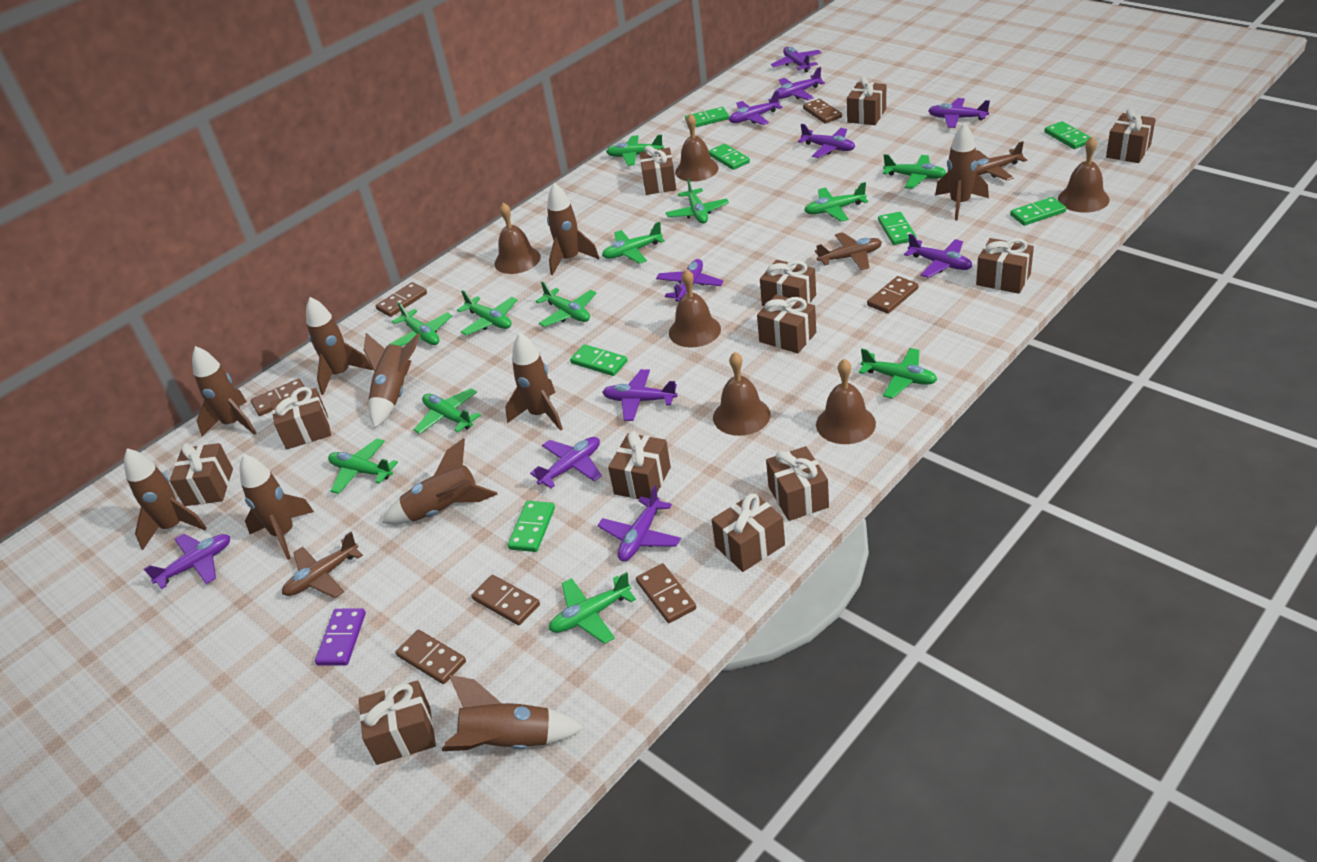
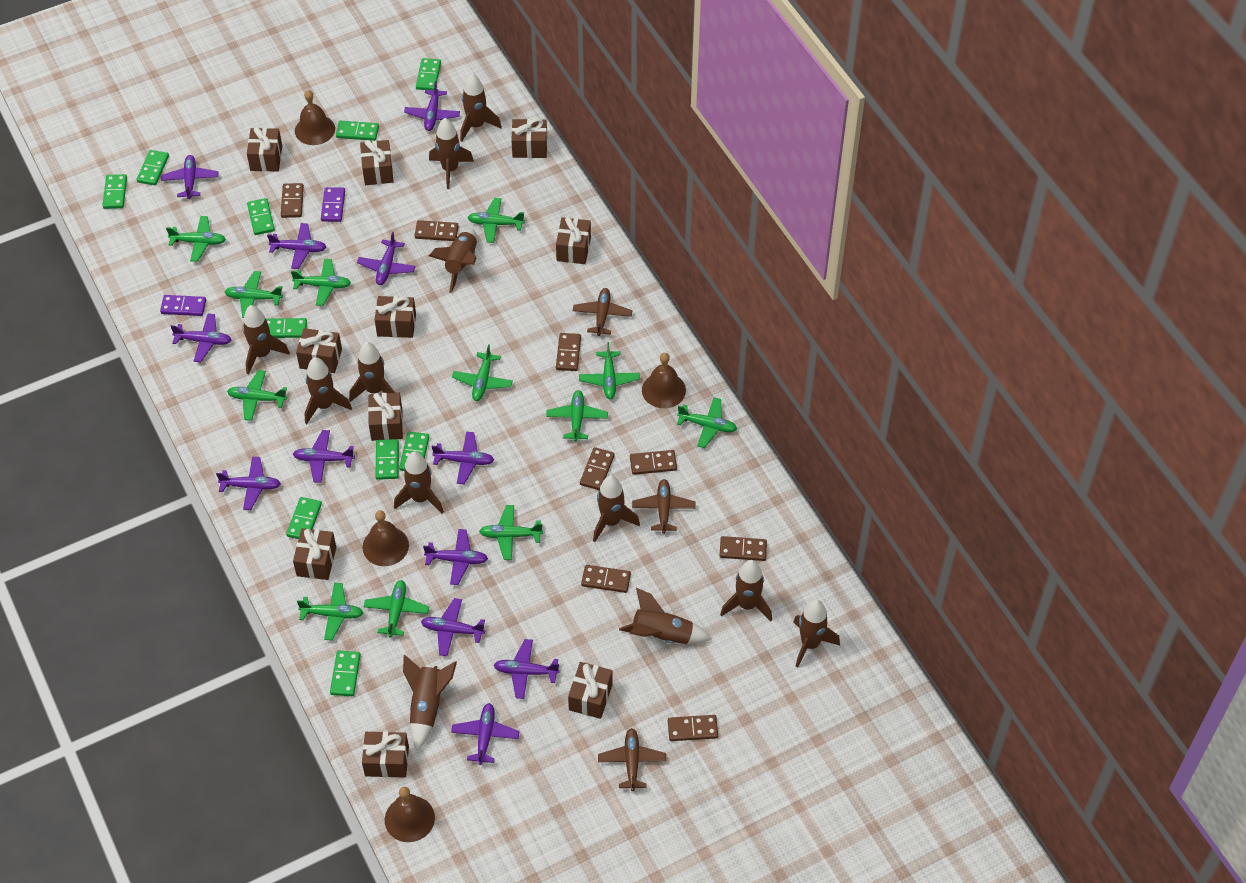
brown bell: [495,203,541,274] [669,269,721,347] [675,113,719,182] [713,352,771,436] [816,359,876,444] [1058,136,1110,213] = 6 -> [295,90,335,145] [362,510,409,566] [385,787,435,842] [642,353,686,408] = 4
brown domino: [251,379,305,416] [376,282,427,317] [396,630,466,684] [471,575,540,626] [636,563,696,623] [803,99,842,124] [867,276,918,314] = 7 -> [281,183,304,218] [414,220,459,241] [556,333,581,371] [580,447,615,490] [581,565,631,593] [630,450,677,475] [668,715,718,741] [719,536,767,561] = 8
brown gift: [170,443,233,506] [271,387,331,450] [359,680,436,765] [608,431,671,499] [640,145,676,195] [712,493,785,572] [757,295,816,354] [760,260,816,306] [766,446,829,521] [847,77,886,125] [976,238,1034,294] [1106,108,1156,163] = 12 -> [247,126,282,172] [293,528,336,580] [296,328,342,373] [360,140,394,185] [362,731,409,778] [368,393,403,441] [375,296,416,338] [511,118,547,158] [556,217,591,264] [568,662,613,719] = 10
brown rocket: [124,448,207,550] [192,346,256,436] [240,454,314,560] [306,297,373,395] [364,333,420,428] [382,438,498,525] [442,675,584,751] [505,333,563,431] [547,183,599,275] [935,123,989,220] = 10 -> [243,305,290,375] [304,357,352,424] [349,342,395,402] [394,452,444,514] [403,655,457,751] [429,118,474,189] [429,229,477,293] [460,74,502,142] [593,475,640,542] [619,588,711,644] [720,560,772,621] [793,599,840,668] = 12
green domino: [508,501,555,552] [570,344,628,376] [685,107,729,127] [709,144,750,170] [878,212,916,245] [1010,197,1066,226] [1045,121,1090,149] = 7 -> [102,174,127,209] [137,150,169,185] [247,198,275,235] [266,318,307,338] [286,497,322,539] [330,651,361,696] [336,121,379,141] [375,439,399,480] [399,432,429,471] [416,58,441,90] = 10
purple domino: [315,608,366,666] = 1 -> [160,295,206,316] [321,187,345,222] = 2
purple plane: [144,534,230,589] [530,437,602,488] [597,485,681,562] [602,369,677,421] [656,259,723,302] [729,91,783,125] [771,47,822,72] [775,67,825,100] [798,124,855,158] [904,234,972,278] [928,98,990,128] = 11 -> [161,155,218,199] [170,314,232,362] [216,457,281,510] [267,223,326,269] [293,430,355,483] [357,232,416,285] [404,81,460,131] [421,598,485,656] [423,529,488,585] [432,432,494,484] [451,703,519,765] [494,639,560,699] = 12

